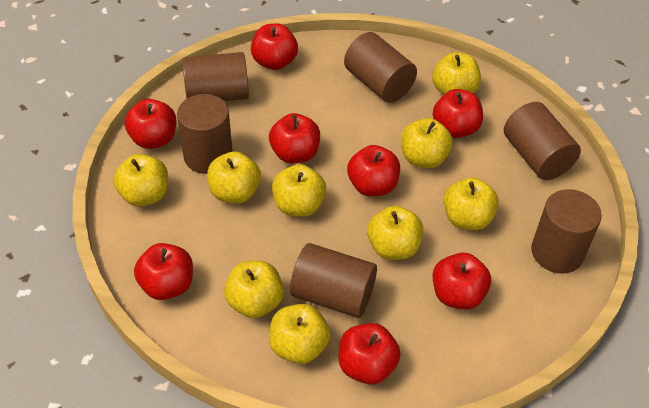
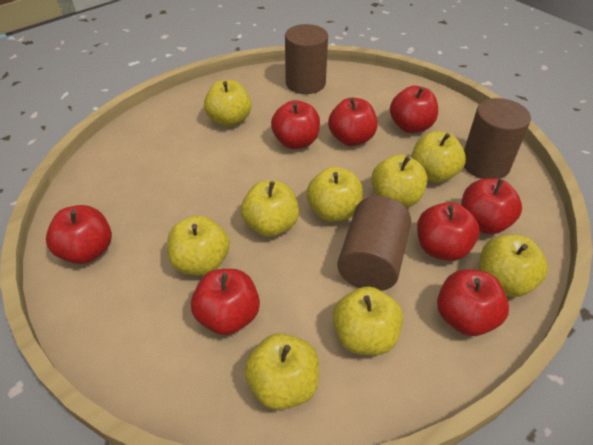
brown cylinder: [177,94,233,174] [182,52,249,101] [290,243,377,318] [344,32,417,103] [504,102,581,180] [531,189,602,274] = 6 -> [285,24,328,94] [337,196,411,291] [464,98,531,179] = 3

